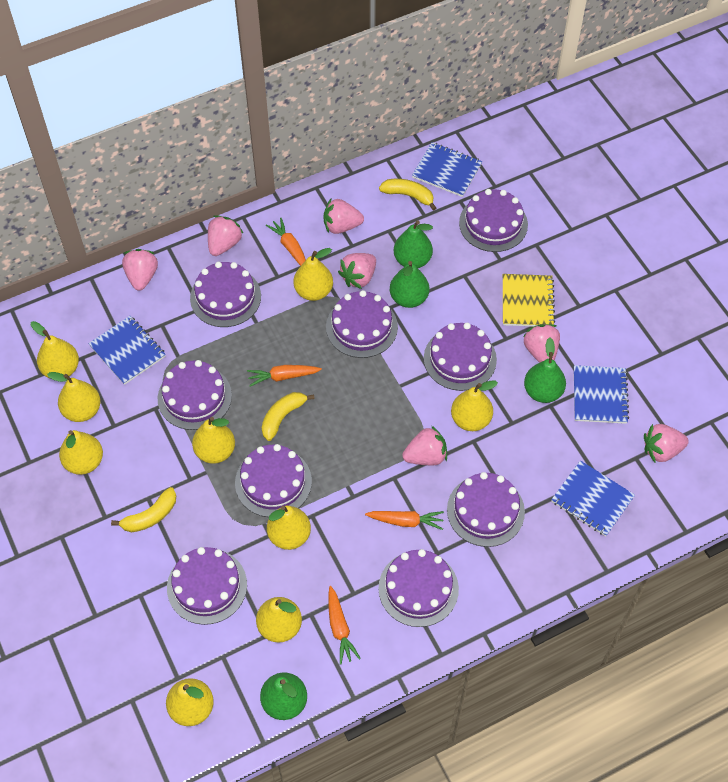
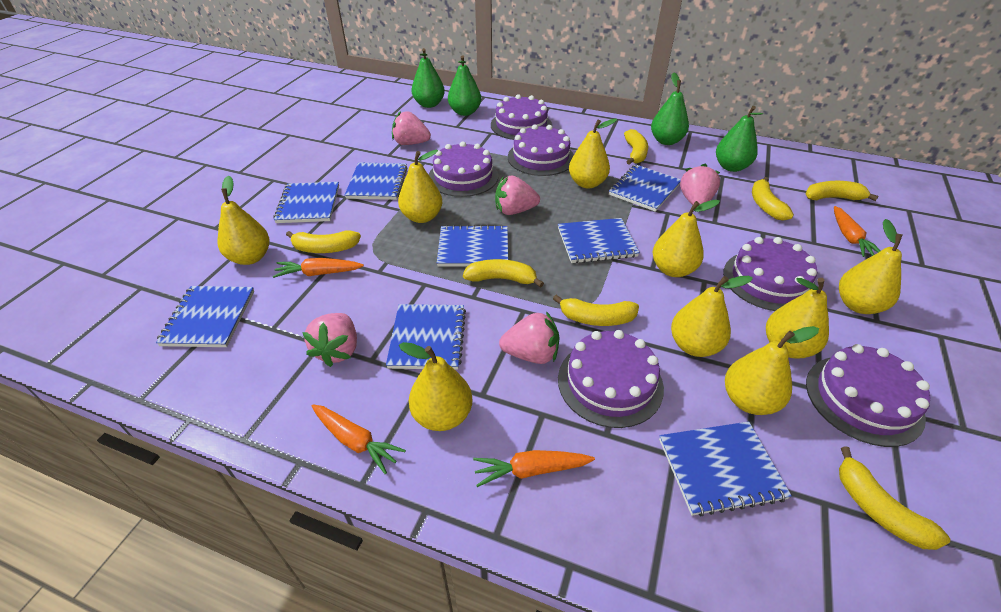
blue notebook: [88,316,166,385] [412,142,482,197] [551,460,635,536] [574,365,629,424] = 4 -> [156,286,254,347] [273,182,339,223] [345,163,408,200] [386,304,466,370] [437,225,508,267] [558,218,640,263] [609,165,681,212] [659,421,792,517] = 8
pink strawberry: [122,249,158,291] [208,215,244,256] [324,199,364,234] [338,253,376,289] [402,426,447,465] [523,324,560,363] [644,424,689,462] = 7 -> [302,313,357,367] [392,111,431,145] [495,176,540,215] [499,311,560,364] [680,164,720,205] = 5
purple cake: [158,360,232,430] [167,547,247,625] [190,261,261,327] [235,444,312,517] [326,290,398,358] [379,549,459,627] [424,323,497,391] [447,472,525,547] [459,189,528,252] = 9 -> [429,141,498,197] [491,94,552,140] [508,124,574,176] [558,330,664,428] [723,237,817,311] [806,344,931,447] = 6
yellow banana: [111,487,176,532] [261,392,315,441] [379,179,436,211] = 3 -> [286,231,361,253] [463,259,544,288] [553,295,639,326] [624,129,648,164] [752,177,794,221] [805,181,878,201] [839,446,950,550] = 7
yellow notebook: [503,274,555,326] = 1 -> none = 0

